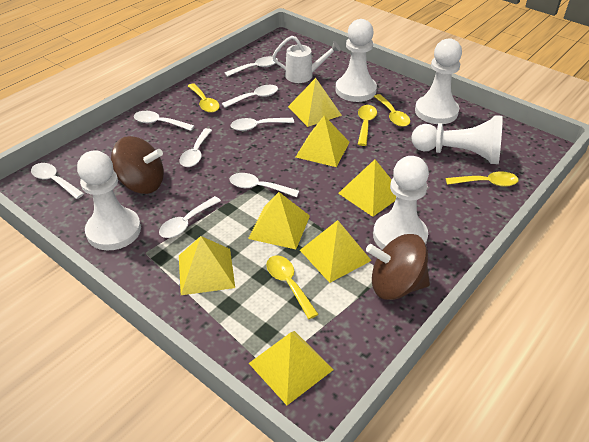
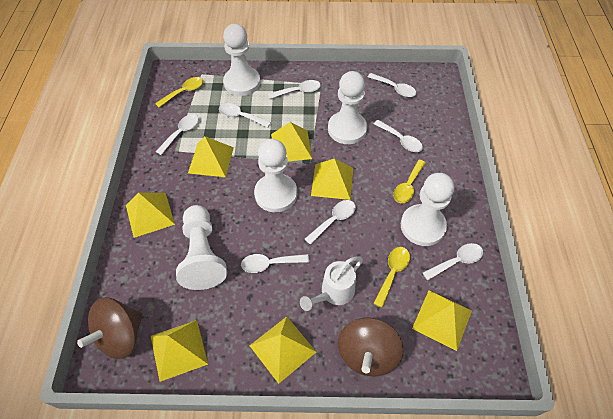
yellow spoon: [188,83,220,113] [266,255,319,319] [358,105,377,146] [374,94,410,127] [446,171,519,187] = 5 -> [155,77,203,107] [373,247,410,308] [393,160,426,203] = 3

